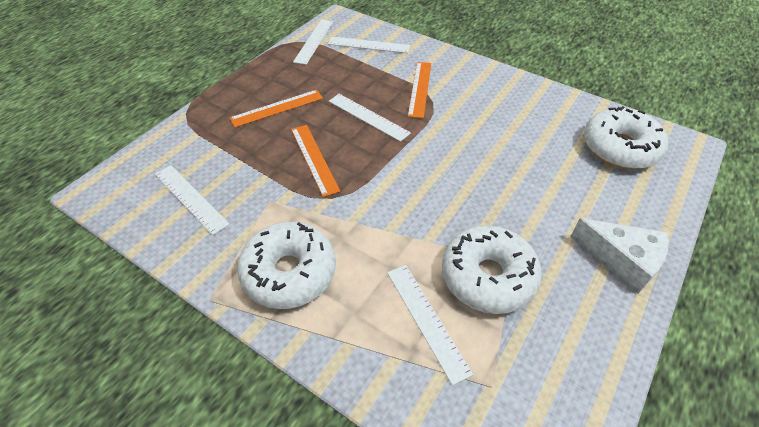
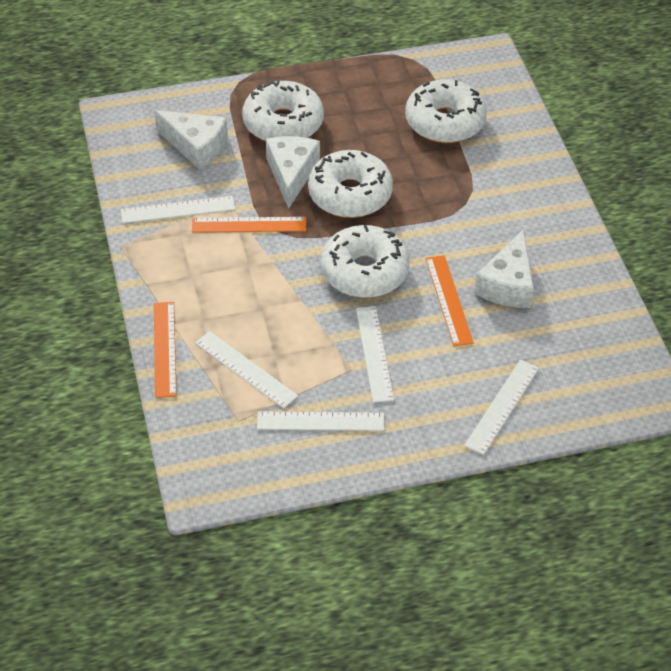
white cheese: [570,218,669,294] = 1 -> [154,110,228,170] [266,136,320,209] [474,230,534,308] = 3
white donut: [237,222,336,309] [442,225,542,314] [584,106,668,169] = 3 -> [242,80,324,141] [308,150,393,218] [321,225,409,298] [405,79,487,143] = 4

